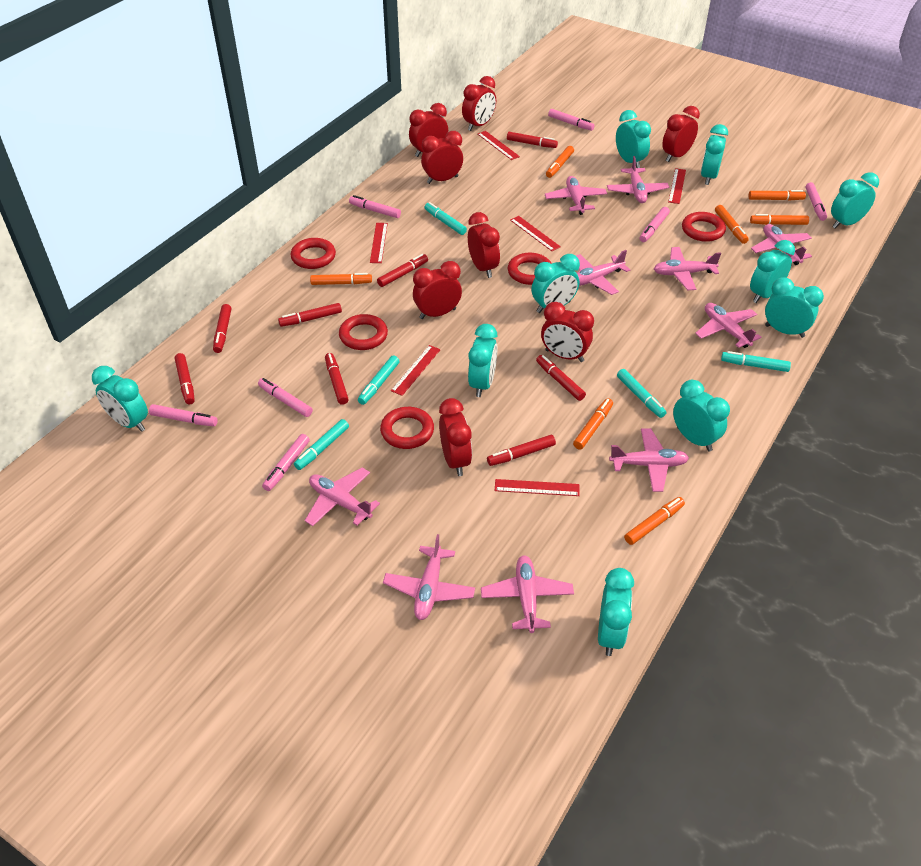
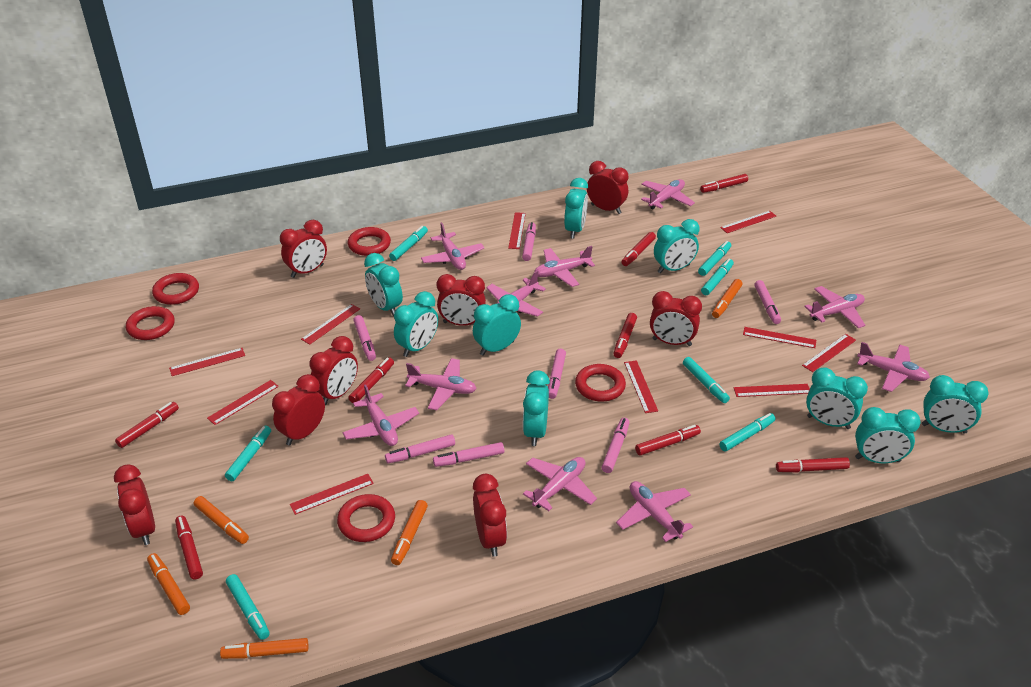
orange marker: [310,273,372,285] [546,146,574,178] [573,398,613,450] [624,497,685,545] [715,205,749,244] [749,190,806,201] [750,214,809,225] = 7 -> [147,553,190,615] [194,496,249,544] [220,638,308,659] [391,500,428,565] [712,279,743,318] = 5
red ruler: [370,223,388,263] [391,345,441,396] [478,131,520,160] [495,479,580,496] [510,216,561,251] [668,168,686,204] = 6 -> [169,348,245,376] [207,380,279,425] [290,474,374,515] [301,304,360,345] [508,212,526,249] [624,360,658,413] [720,211,776,233] [734,384,810,397] [743,327,816,348] [802,334,856,372] = 10
turquoise clock: [92,366,148,432] [468,324,498,397] [531,254,580,313] [598,568,634,656] [616,110,651,168] [673,380,730,451] [701,124,728,185] [750,240,795,303] [765,277,824,338] [831,172,879,229] = 10 -> [364,253,403,316] [394,291,438,357] [473,294,521,356] [523,371,550,446] [564,178,588,239] [654,219,699,273] [806,367,868,429] [855,407,921,463] [922,375,989,434] = 9
turquoise marker: [294,419,349,470] [358,355,400,405] [424,202,467,235] [617,369,667,418] [721,351,791,372] = 5 -> [225,426,271,481] [226,574,270,640] [389,226,428,261] [683,357,730,403] [698,241,731,276] [701,259,734,295] [719,413,775,452] = 7

